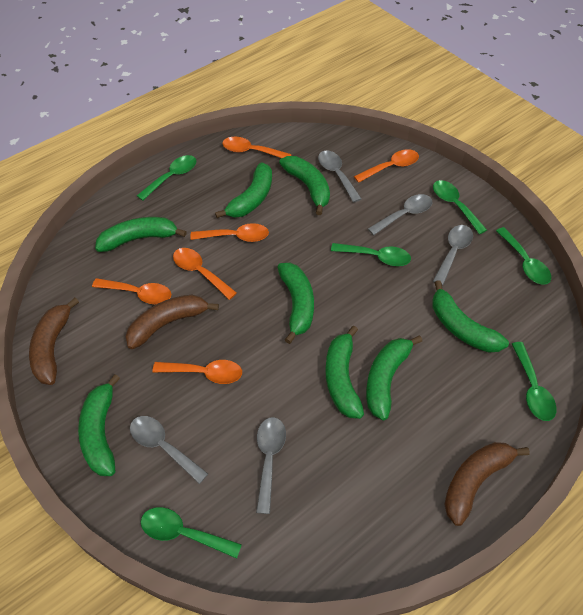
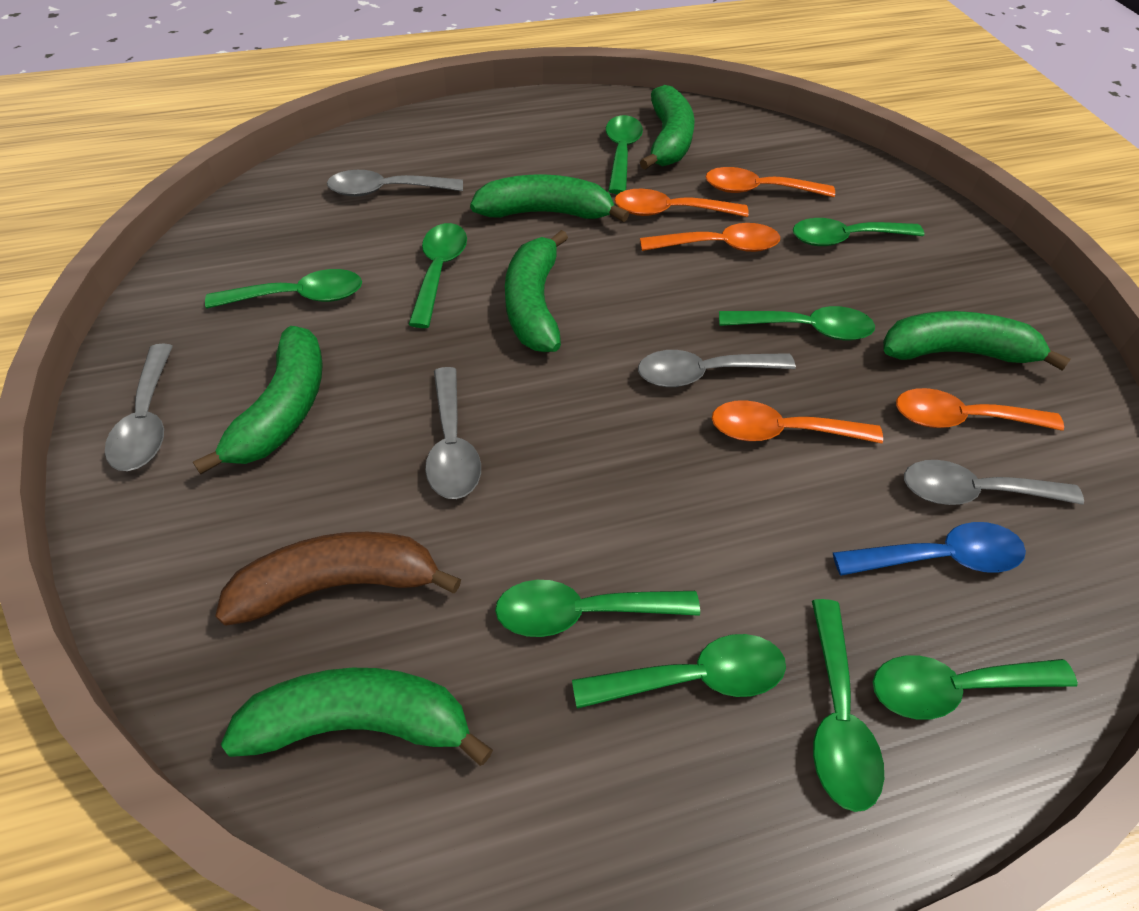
blue spoon: none = 0 -> [833,522,1026,576] = 1
brown banana: [29,298,79,385] [126,295,219,349] [444,442,530,526] = 3 -> [215,532,461,626] = 1
green banana: [78,374,120,476] [95,217,187,252] [215,162,272,218] [278,263,314,344] [279,156,330,215] [325,326,364,419] [366,335,422,420] [433,281,509,352] = 8 -> [193,326,323,475] [221,668,493,766] [470,174,629,222] [505,230,568,352] [640,85,695,170] [883,311,1071,371] = 6
green spoon: [137,155,197,201] [141,507,242,559] [331,243,411,266] [433,180,487,234] [496,227,551,285] [512,342,556,421] = 6 -> [205,269,362,308] [408,223,467,328] [495,580,700,637] [572,634,786,709] [606,115,643,194] [719,306,875,340] [793,218,924,246] [812,599,884,812] [873,655,1078,720] = 9
orange spoon: [92,278,171,304] [153,360,242,384] [173,248,237,300] [190,223,269,242] [222,137,292,158] [354,149,419,183] = 6 -> [614,189,749,217] [640,223,780,252] [706,167,835,197] [712,400,883,444] [896,388,1064,431] = 5

